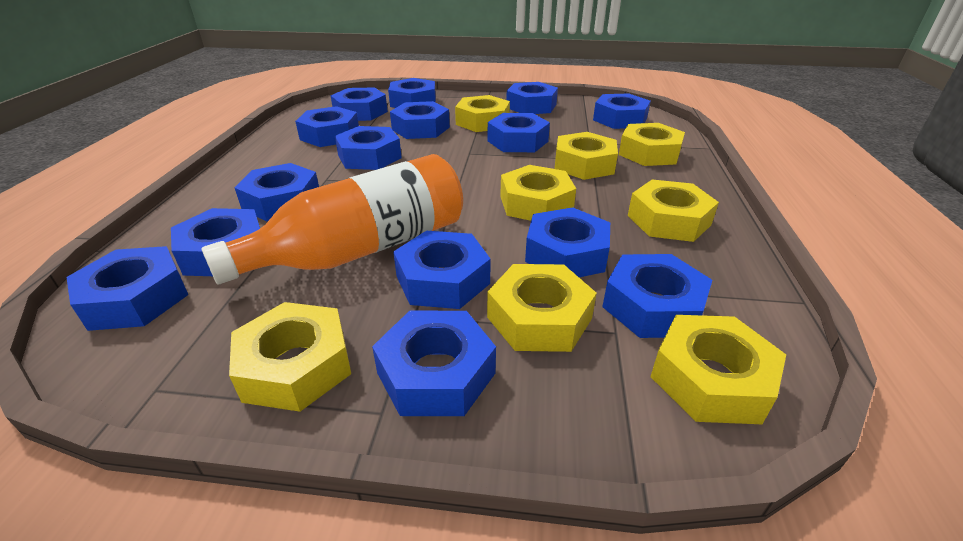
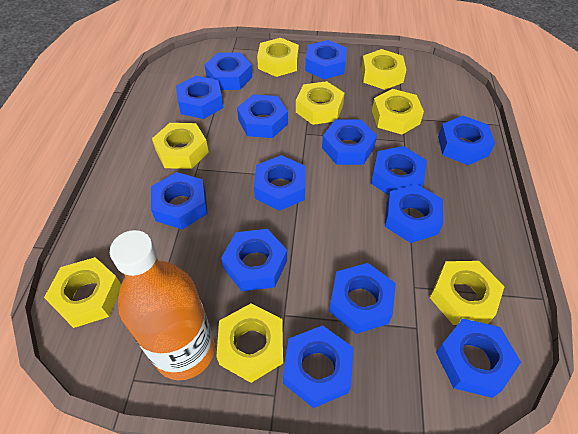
blue nut: [67,246,188,331] [171,208,260,276] [235,163,319,221] [295,106,359,147] [330,87,388,121] [335,126,402,170] [372,311,496,416] [388,78,436,108] [390,101,450,139] [393,231,491,309] [488,113,550,152] [506,82,558,114] [525,207,610,277] [593,93,651,129] [602,254,712,338] = 15 -> [151,172,208,230] [176,76,223,119] [205,52,252,90] [221,229,287,291] [237,94,288,138] [254,155,306,211] [283,325,354,408] [305,40,347,79] [322,120,377,165] [329,263,396,334] [371,146,427,195] [385,184,443,243] [436,318,521,398] [438,116,495,165] = 14

